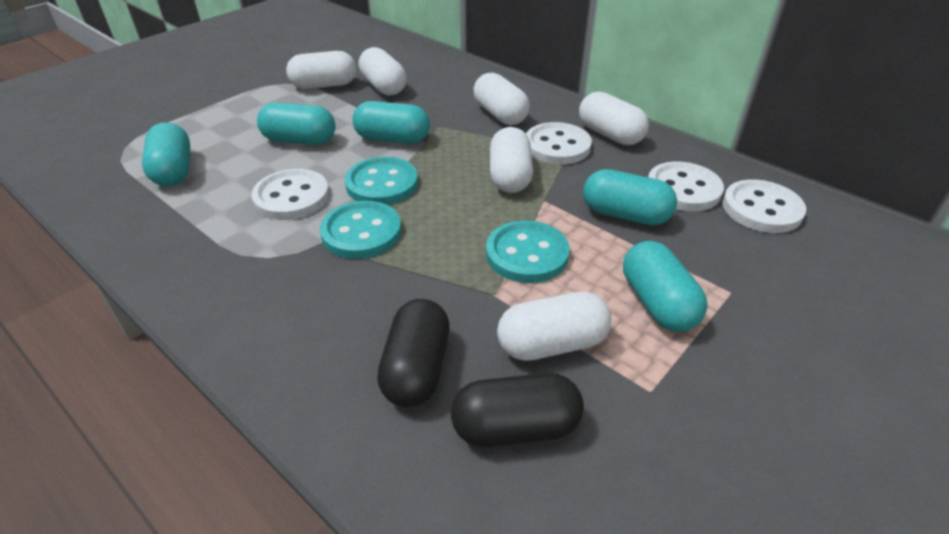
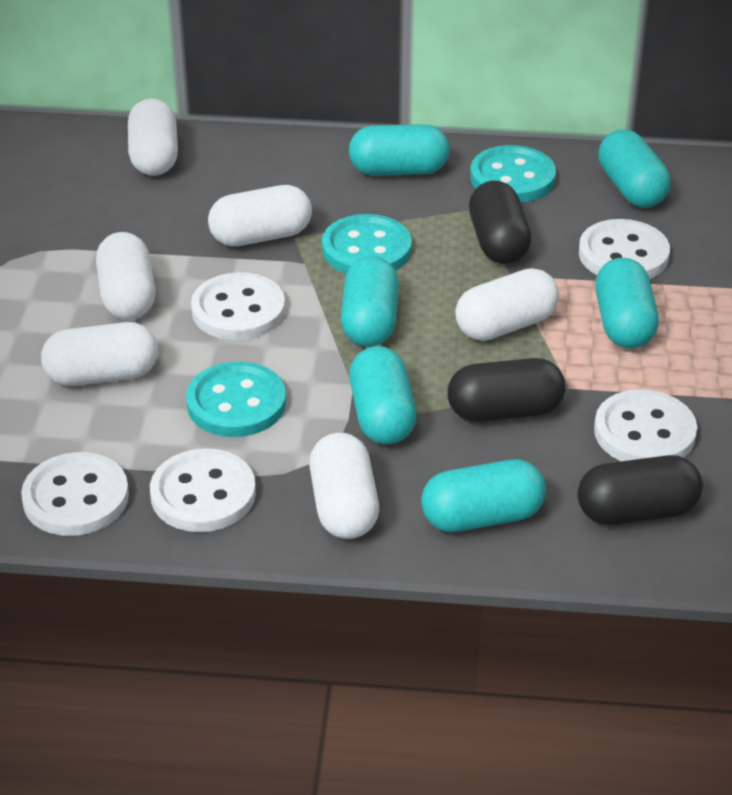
black capsule: [377,299,450,407] [451,373,584,447] = 2 -> [447,358,566,422] [469,180,532,264] [577,455,703,525] = 3
turquoise capsule: [142,123,190,186] [257,102,335,145] [352,101,430,144] [583,169,677,225] [623,241,707,332] = 5 -> [341,256,399,347] [349,124,450,175] [349,346,416,444] [421,459,546,532] [595,257,659,348] [598,129,671,208] = 6
white button: [251,169,329,220] [526,122,592,164] [648,161,724,211] [723,179,806,233] = 4 -> [21,452,129,536] [150,448,256,532] [191,272,285,340] [579,219,670,279] [594,390,697,461] = 5

